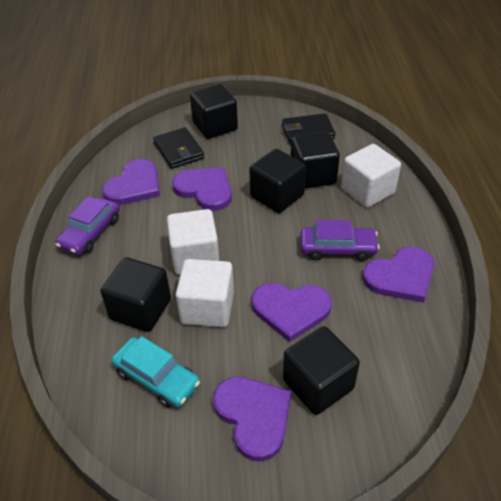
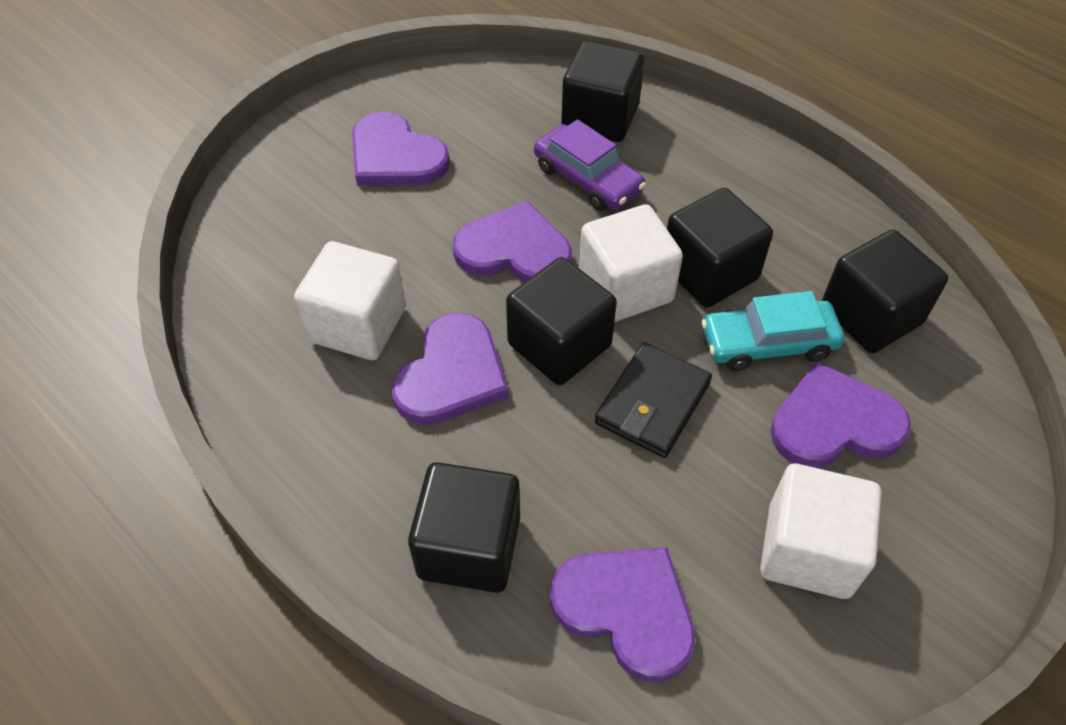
black wallet: [153,128,204,169] [282,113,335,145] = 2 -> [595,342,712,458] = 1
purple car: [55,196,120,255] [300,220,380,261] = 2 -> [534,119,646,211] = 1

